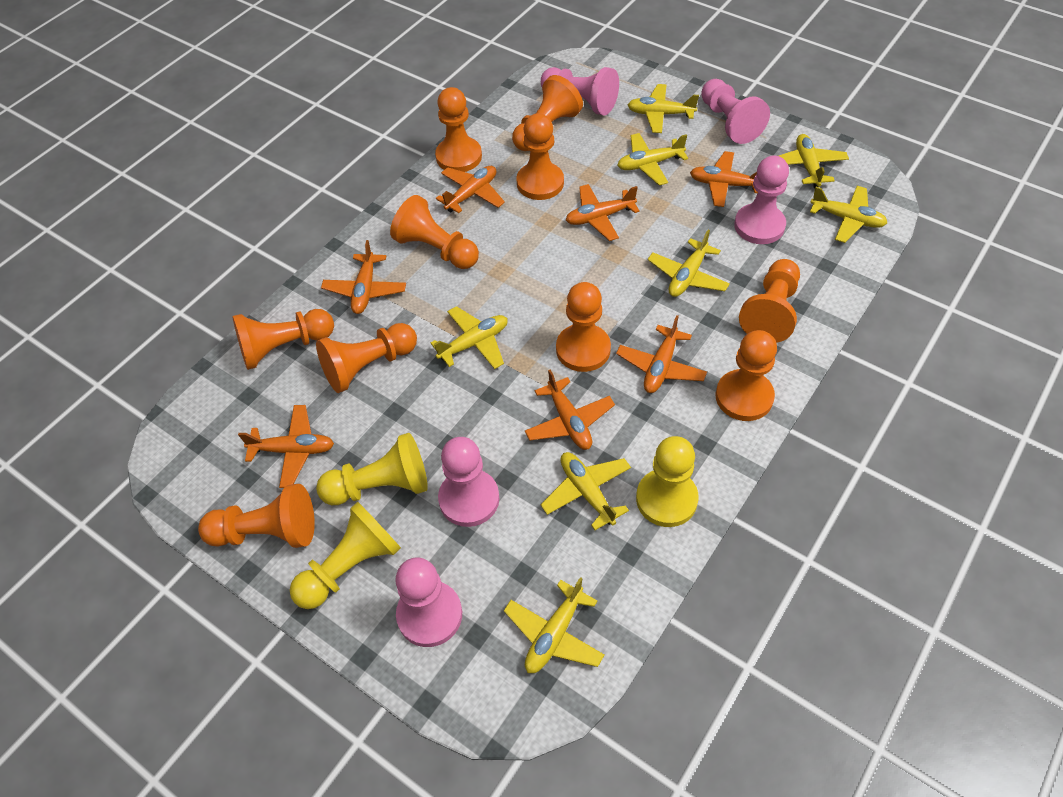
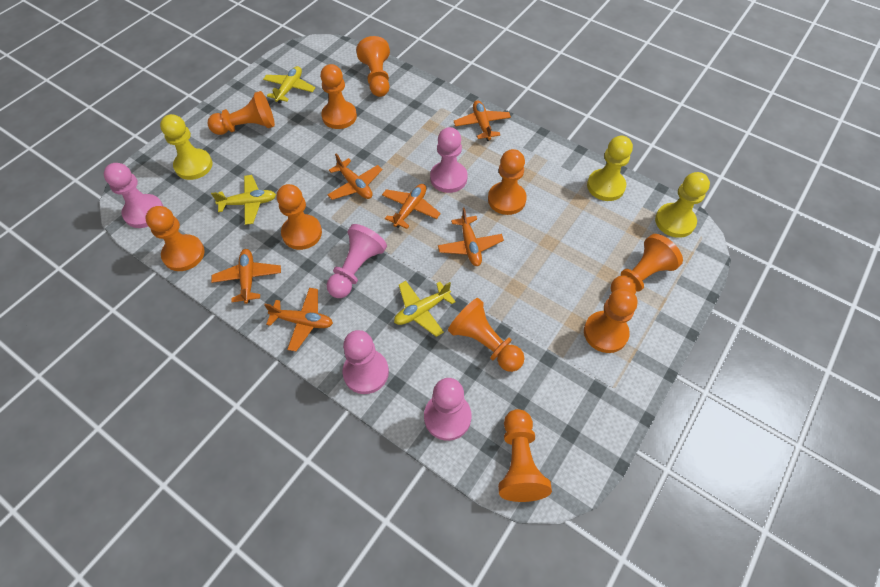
orange plane: [238,405,334,488] [321,240,406,314] [436,166,505,213] [525,370,615,450] [566,184,640,241] [616,315,707,393] [690,151,758,207] = 7 -> [211,249,281,304] [264,288,333,351] [328,154,382,200] [382,184,441,229] [438,207,504,266] [454,100,511,141] = 6
yellow plane: [431,306,507,369] [504,577,604,673] [541,452,631,530] [617,133,688,185] [628,84,699,133] [648,229,730,297] [779,134,849,188] [810,186,887,243] = 8 -> [211,175,276,225] [263,66,315,104] [394,281,456,337] = 3

